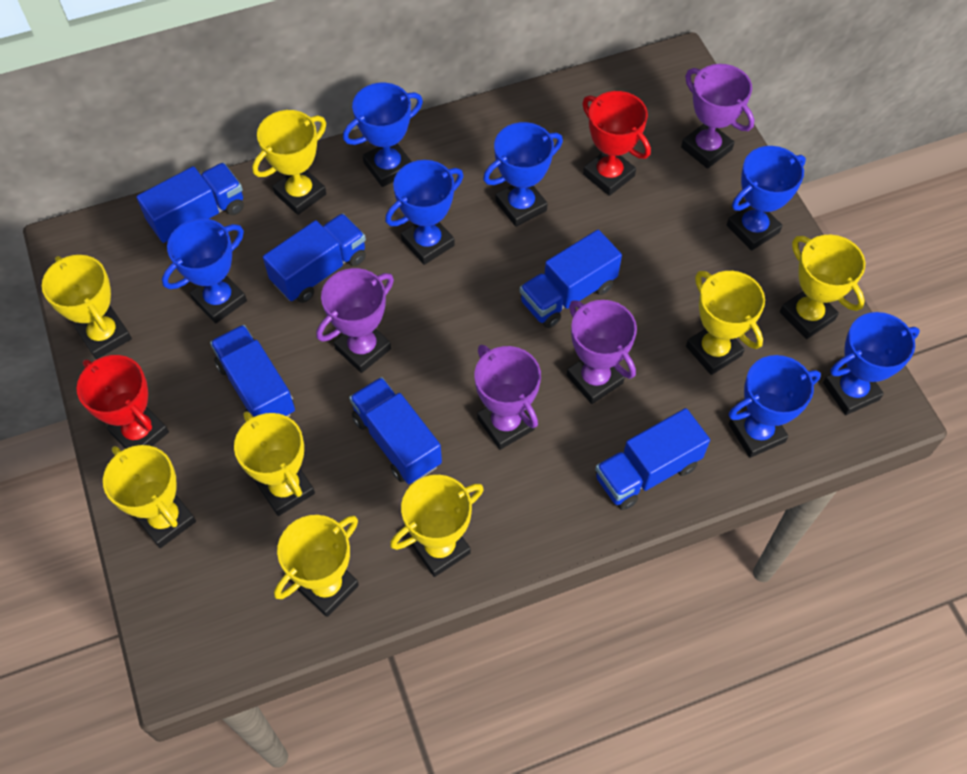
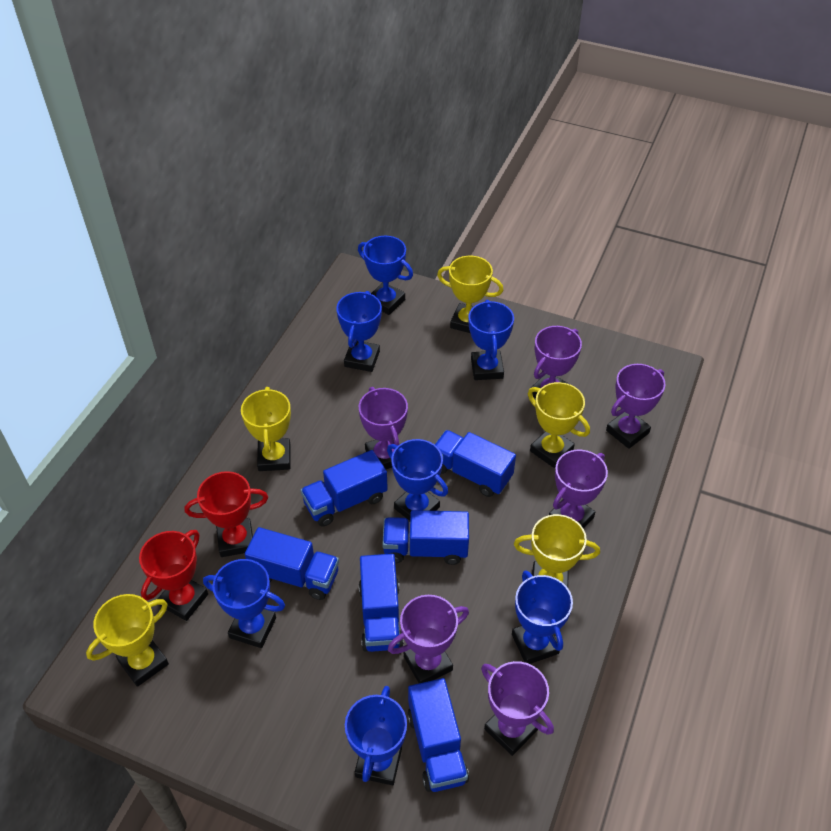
purple trophy: [316,268,394,373] [475,345,541,450] [567,300,637,404] [681,64,755,169] = 4 -> [359,387,408,469] [388,595,469,683] [481,661,554,756] [531,326,582,398] [549,450,608,529] [606,364,665,449] = 6
yellow trophy: [42,255,132,359] [103,445,196,548] [234,412,315,516] [252,110,326,215] [274,515,359,617] [390,475,484,577] [686,271,765,375] [780,235,865,339] = 8 -> [86,594,169,687] [241,387,291,471] [437,256,503,333] [514,514,600,587] [528,382,590,468] = 5

